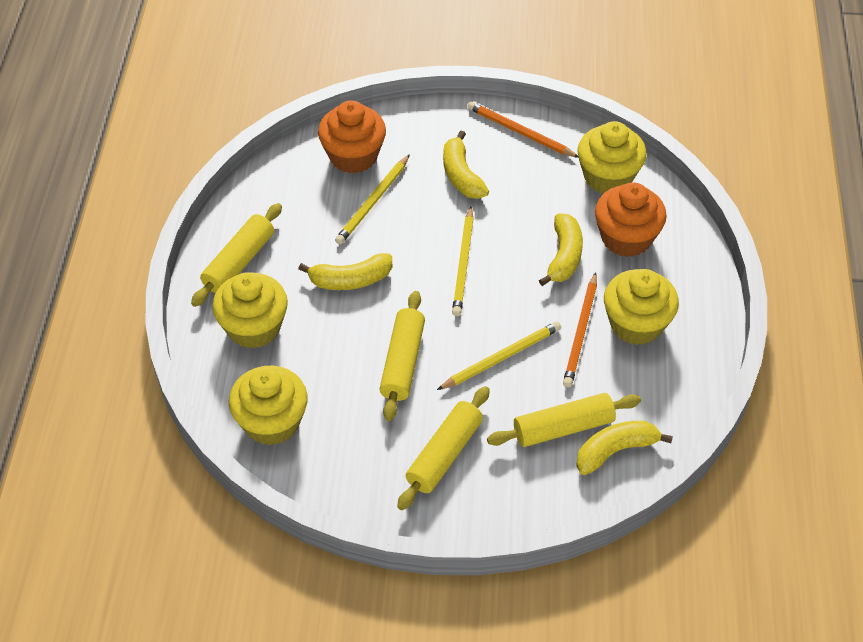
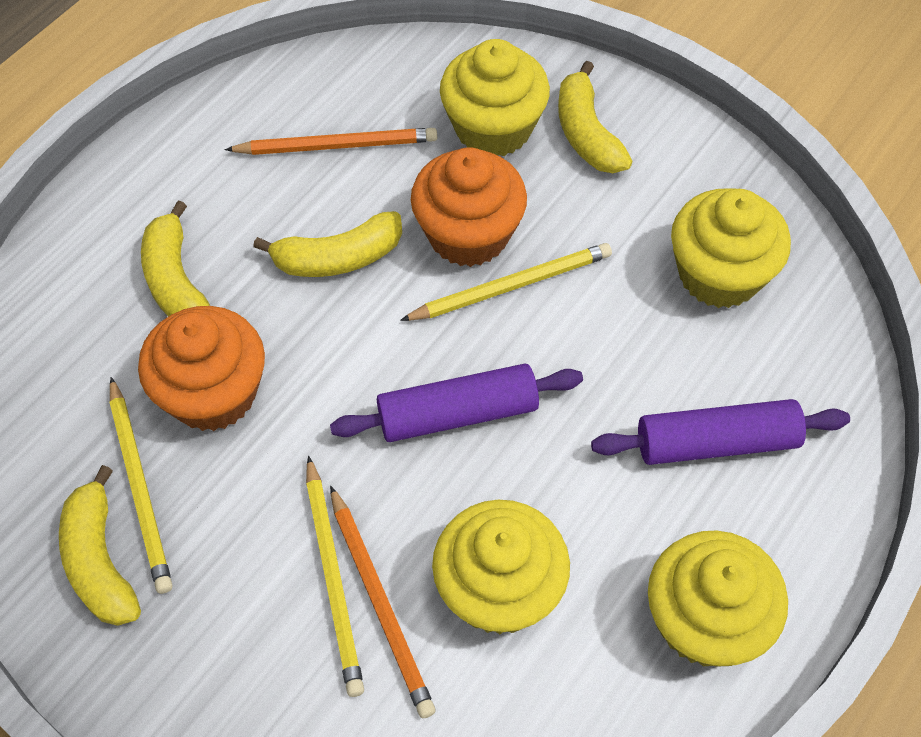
purple rolling pin: none = 0 -> [330,364,583,442] [591,399,850,465] = 2
yellow rolling pin: [191,203,282,307] [380,291,425,421] [397,386,490,510] [487,393,641,447] = 4 -> none = 0

